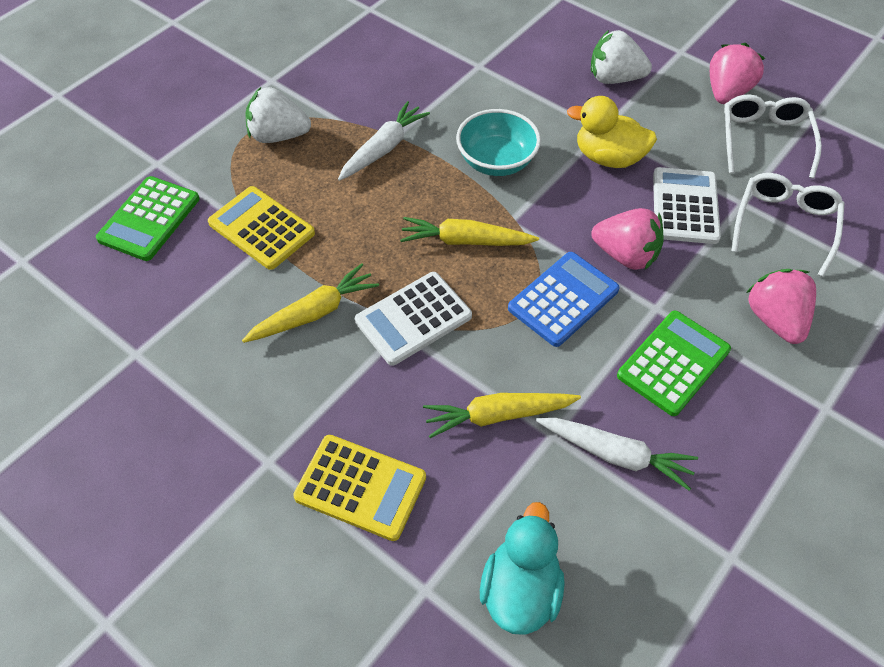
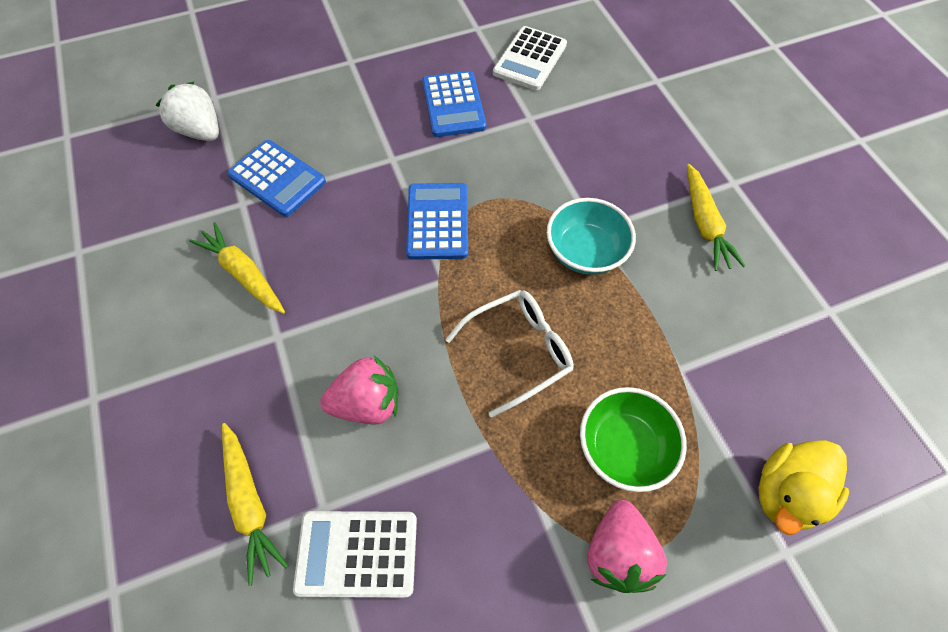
blue calculator: [508,252,619,347] = 1 -> [227,140,326,217] [406,183,468,260] [422,71,486,137] = 3
green bowl: none = 0 -> [580,387,687,492] = 1
green calculator: [96,176,200,261] [617,311,731,416] = 2 -> none = 0
pink strawberry: [591,208,664,270] [710,43,765,104] [746,269,816,344] = 3 -> [320,356,398,424] [587,500,667,593] = 2
turquoise duck: [480,502,565,635] = 1 -> none = 0
white carrot: [338,101,430,181] [536,418,698,491] = 2 -> none = 0
white glasses: [724,94,822,178] [732,173,845,277] = 2 -> [445,290,574,418] = 1
white strawberry: [245,87,311,143] [591,30,652,84] = 2 -> [156,82,219,141] = 1
yellow calculator: [208,186,315,270] [293,435,426,541] = 2 -> none = 0

